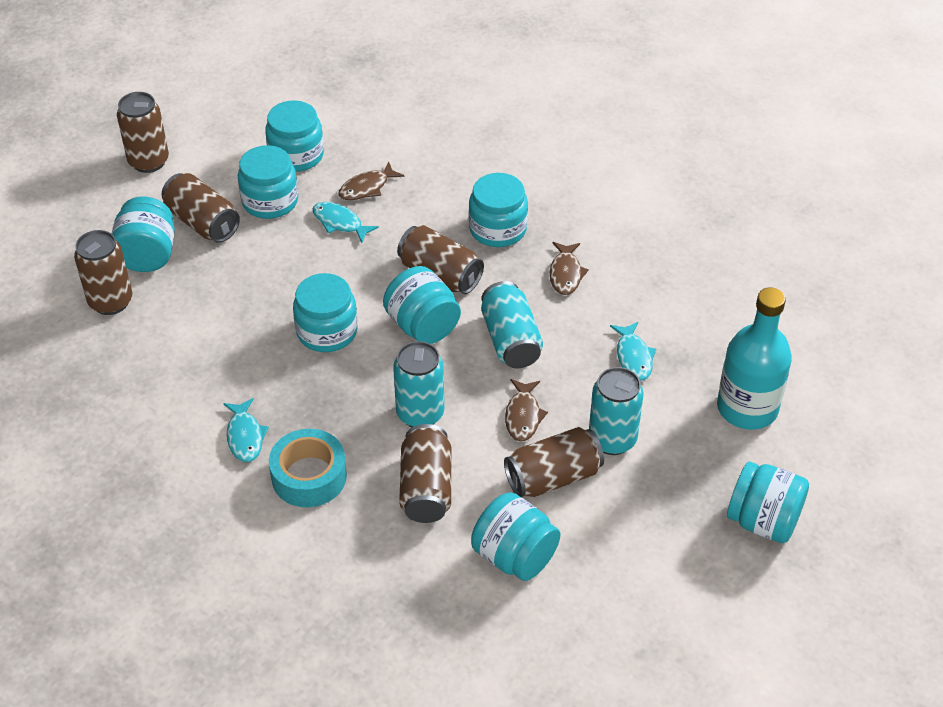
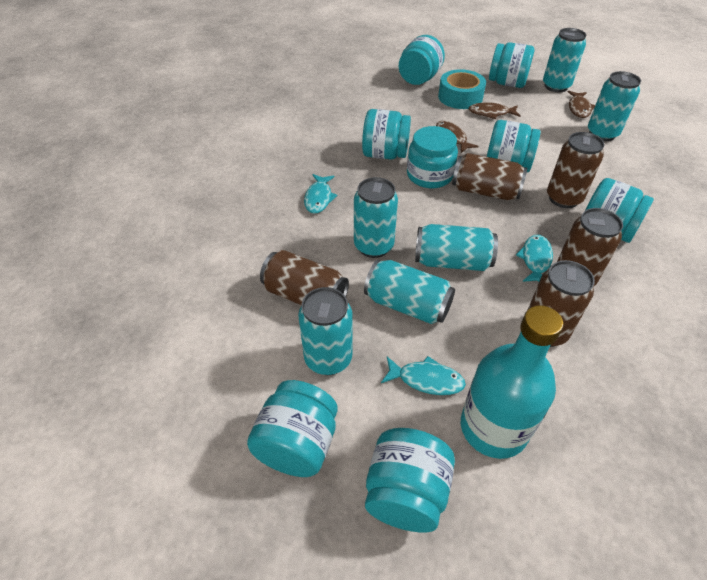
brown can: [74,230,132,315] [117,92,169,173] [162,173,240,243] [397,225,484,294] [399,424,451,523] [504,427,604,497] = 6 -> [260,250,349,305] [452,153,527,200] [528,260,595,347] [547,132,605,208] [557,208,623,287] = 5
turquoise can: [393,341,444,427] [481,281,543,368] [589,367,644,455] = 3 -> [298,287,353,375] [354,177,398,258] [364,259,455,324] [415,224,498,271] [543,28,586,92] [588,71,641,141] = 6

